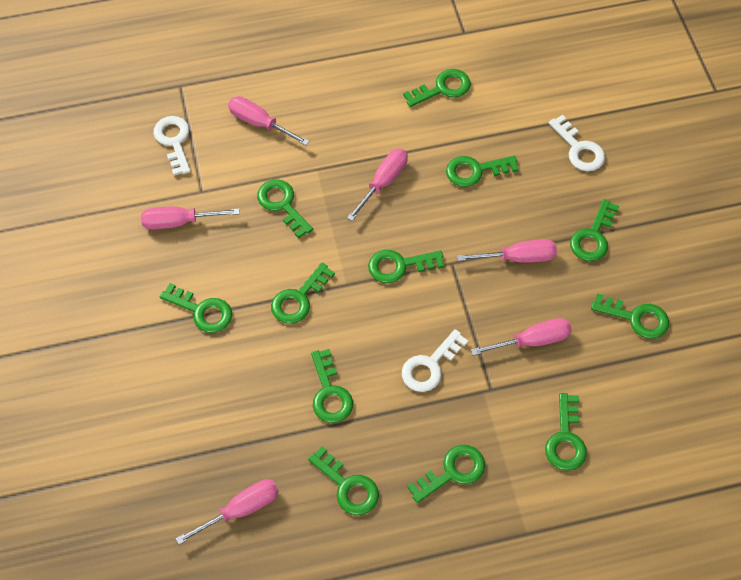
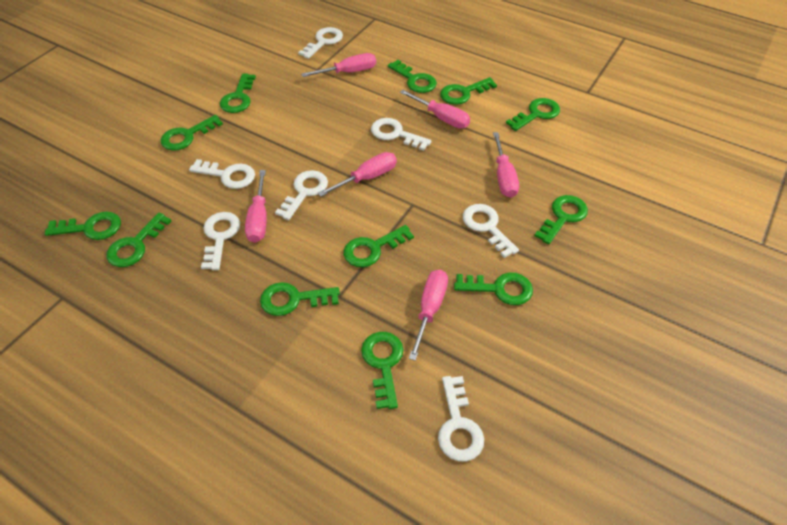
white key: [153,116,191,176] [402,329,468,392] [549,115,605,171] = 3 -> [189,159,255,189] [201,212,240,270] [275,170,328,220] [298,27,343,59] [371,118,432,151] [438,376,484,462] [463,204,519,258] = 7

